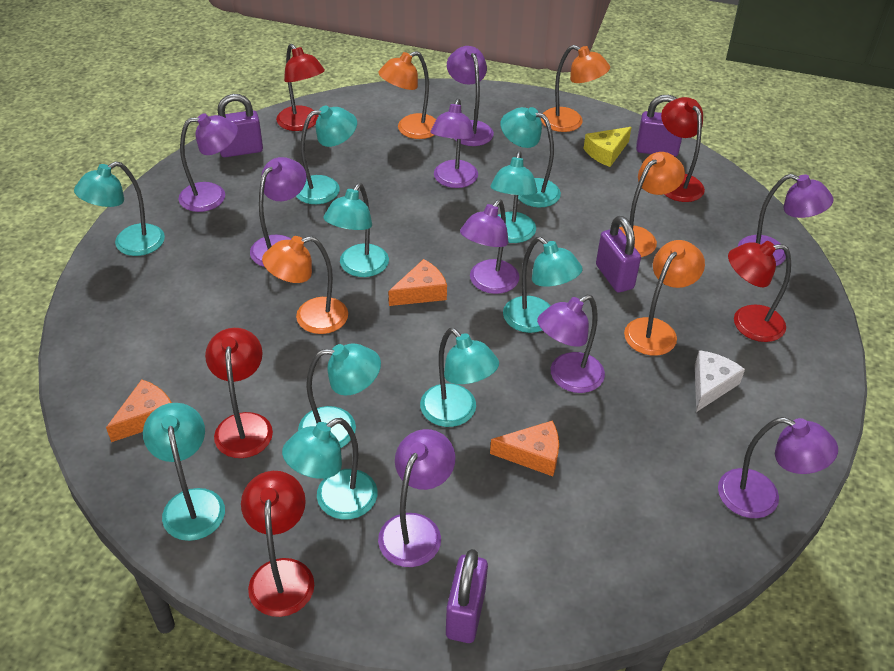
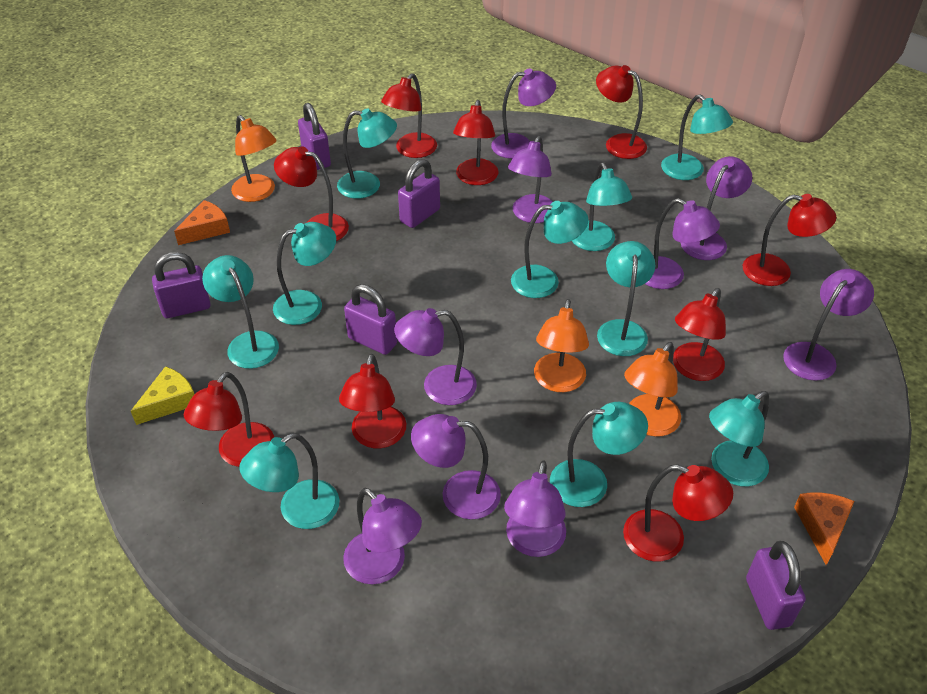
orange cheese: [106,379,172,442] [389,259,447,306] [490,420,559,476] = 3 -> [174,200,230,245] [794,492,854,565] = 2
orange lamp: [262,236,348,334] [378,51,436,139] [541,45,610,132] [619,152,685,257] [624,240,705,356] = 5 -> [231,115,277,202] [534,299,589,392] [624,342,681,436] = 3
purple padlock: [218,94,263,157] [446,549,488,643] [596,216,641,293] [636,95,682,157] = 4 -> [152,252,211,318] [298,103,331,170] [344,284,397,355] [398,159,440,228] [746,541,806,630] = 5
red lamp: [205,328,273,458] [241,471,314,617] [276,44,325,131] [661,97,705,202] [728,241,791,342] = 5 -> [184,372,274,467] [274,146,349,241] [339,354,406,448] [381,73,437,158] [453,100,498,185] [596,65,647,159] [623,464,733,561] [673,288,726,381] [743,194,836,286] = 9
white cheese: [695,350,745,412] = 1 -> none = 0

